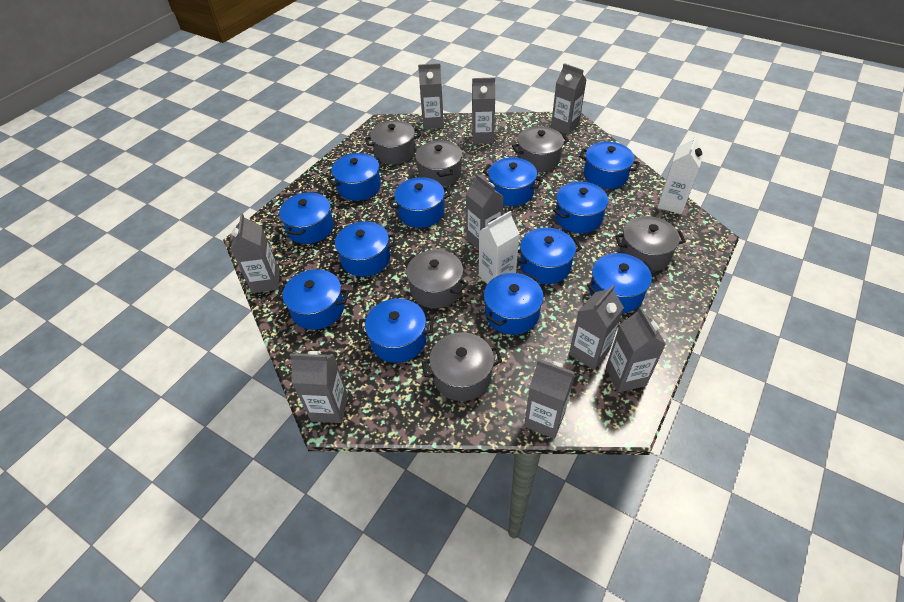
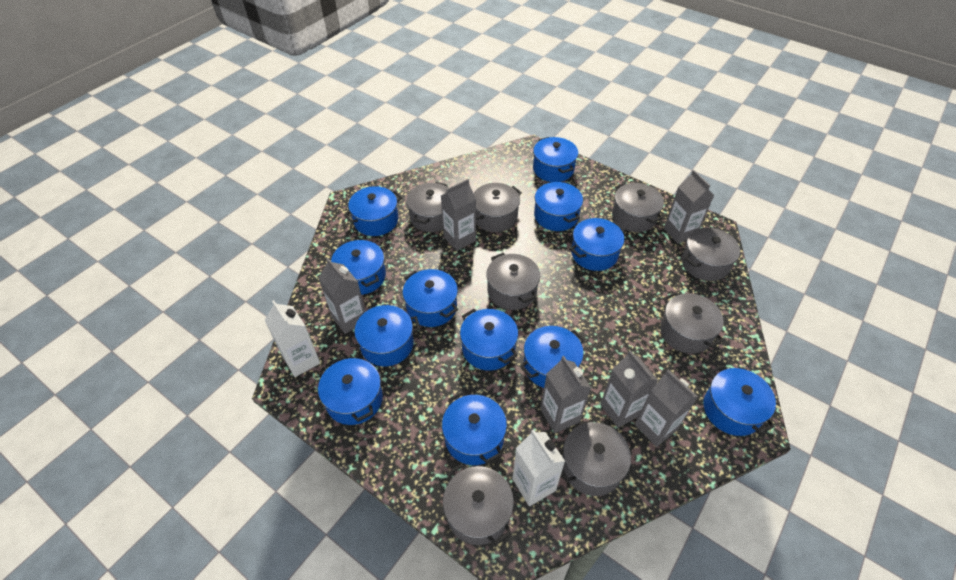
grey carton: [231,213,280,293] [290,351,348,423] [418,63,444,129] [466,173,504,250] [472,77,495,144] [524,359,576,439] [551,63,586,135] [569,285,624,370] [606,307,666,393] = 9 -> [319,258,366,334] [441,179,476,251] [540,356,591,433] [600,350,659,428] [635,370,698,447] [664,170,714,244] = 6
grey pot: [365,120,421,165] [404,250,467,309] [415,140,462,187] [422,332,502,401] [512,126,569,172] [615,216,686,272] = 6 -> [406,182,448,232] [443,463,514,545] [474,183,522,232] [486,253,540,310] [561,422,635,496] [612,183,664,232] [660,292,724,354] [682,227,740,281] = 8

